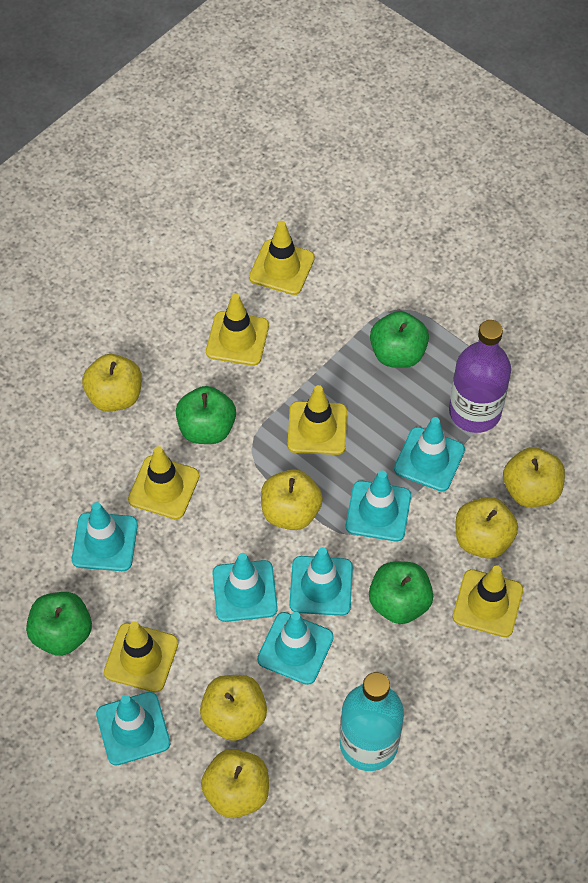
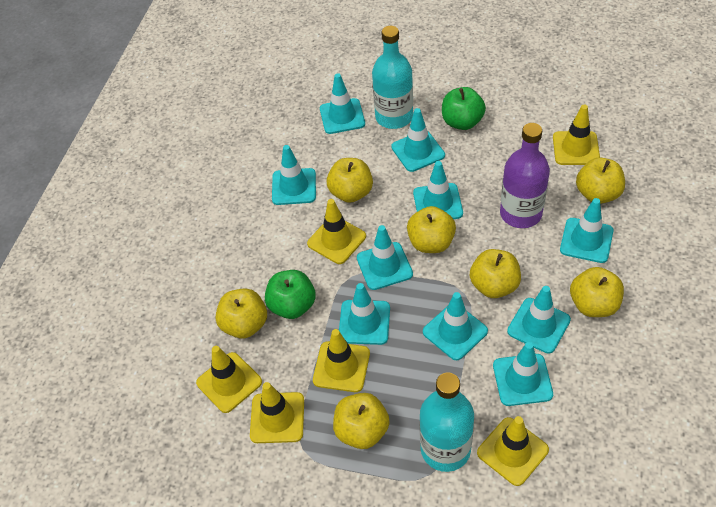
green apple: [26,592,92,656] [176,386,236,444] [369,561,433,624] [370,311,429,368] = 4 -> [265,270,316,319] [442,87,486,130] = 2
turquoise bottle: [340,672,404,771] = 1 -> [372,26,413,129] [420,372,474,472] = 2
turquoise traffic cone: [72,502,138,571] [96,692,170,766] [212,553,278,622] [257,612,334,685] [289,547,353,616] [346,470,411,542] [394,417,465,491] = 7 -> [272,145,316,205] [320,73,365,134] [339,283,390,345] [357,225,413,290] [391,108,445,172] [413,161,463,219] [423,292,488,360] [493,342,553,406] [507,286,571,354] [560,198,613,263] = 10
yellow apple: [82,354,142,412] [200,675,267,741] [201,749,269,818] [261,469,323,530] [455,497,518,559] [503,447,565,507] = 6 -> [215,288,267,339] [327,158,373,203] [333,393,390,449] [407,206,456,253] [470,249,521,298] [570,267,624,317] [576,158,625,204] = 7

